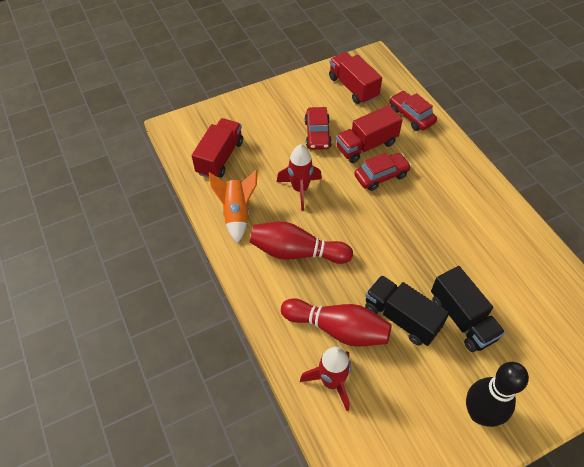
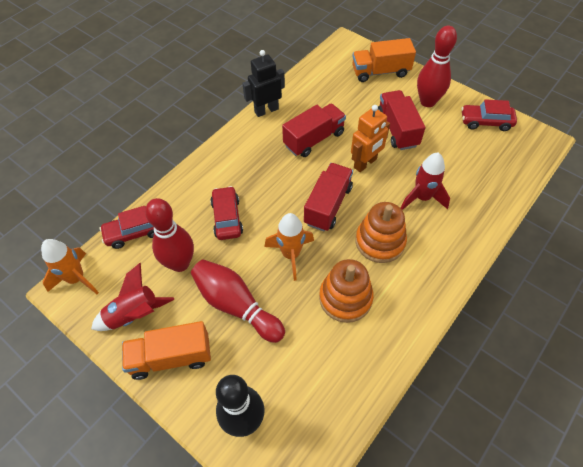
black robot: none = 0 -> [242,50,285,117] = 1
black truck: [365,275,449,346] [431,266,505,352] = 2 -> none = 0
orange robot: none = 0 -> [351,105,390,172] = 1
orange rocket: [209,169,258,243] = 1 -> [41,239,99,294] [265,213,314,281] = 2
orange stacking toy: none = 0 -> [319,259,374,323] [356,202,407,263] = 2
orange truck: none = 0 -> [122,321,211,380] [352,38,416,82] = 2
red bowling pin: [250,221,353,264] [281,298,392,347] = 2 -> [145,198,194,272] [191,259,285,343] [417,26,457,107] = 3

